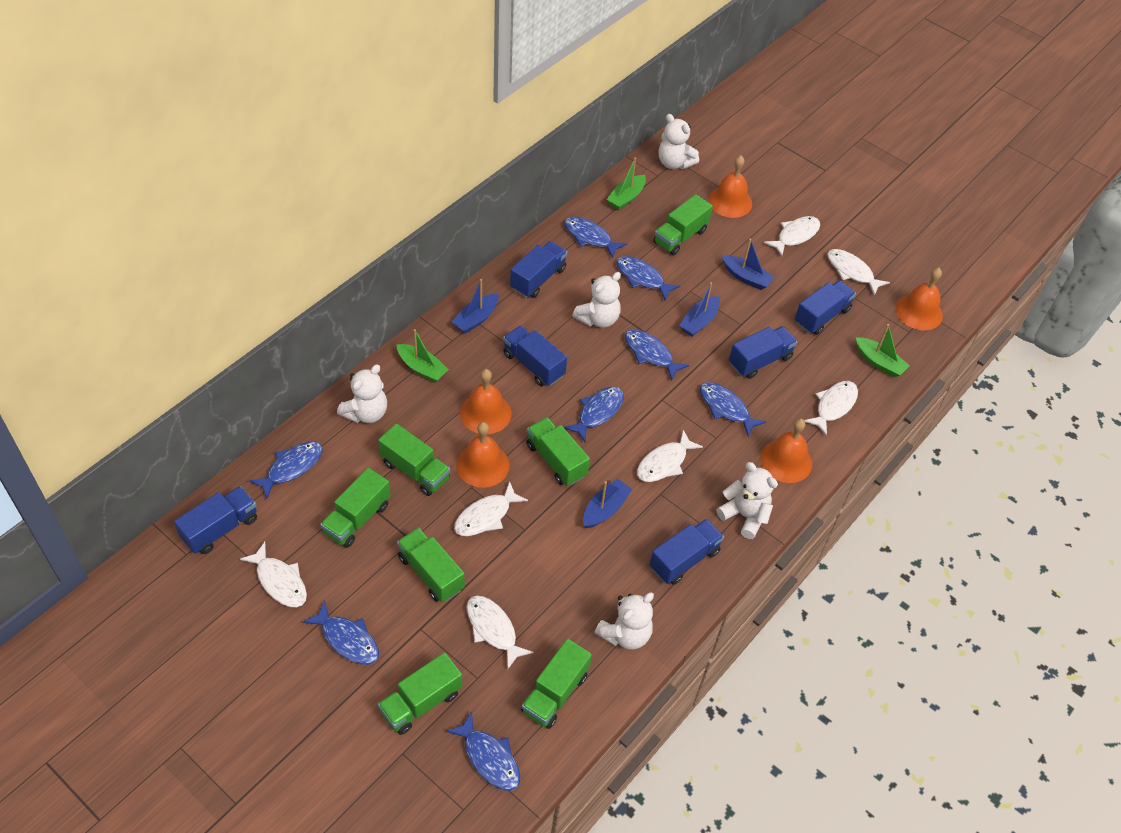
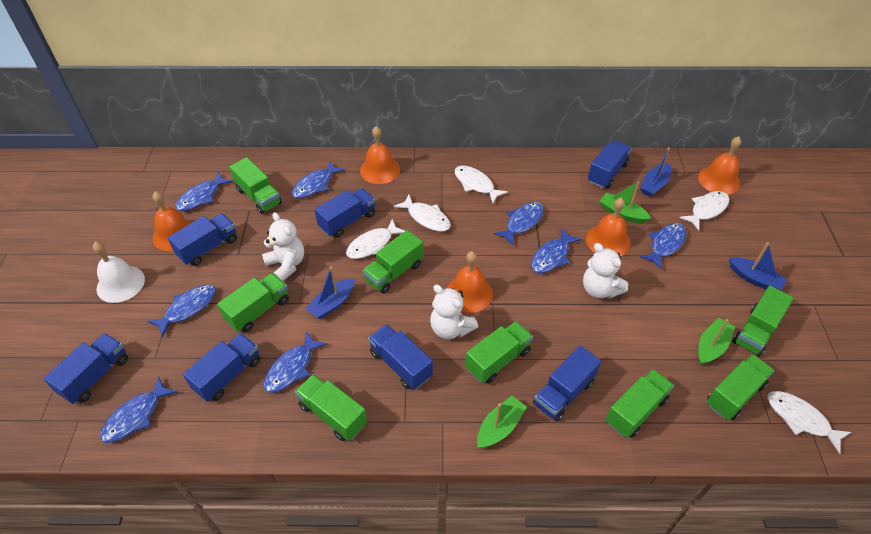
blue boat: [452,279,499,334] [583,479,632,528] [679,282,720,336] [722,239,775,290] = 4 -> [305,267,355,319] [640,147,671,197] [729,242,787,290] = 3
blue truck: [174,486,257,554] [503,325,567,386] [510,241,567,298] [650,519,724,585] [729,326,797,379] [795,280,856,335] = 6 -> [44,333,128,404] [168,213,237,266] [183,333,260,402] [314,188,375,238] [368,324,433,389] [533,346,601,421] [588,140,632,188] = 7
green truck: [320,468,391,548] [378,424,450,496] [378,652,462,735] [397,527,465,602] [521,639,592,729] [526,417,590,486] [654,194,713,255] = 7 -> [217,273,289,332] [229,157,282,214] [295,374,367,441] [362,230,423,294] [466,321,533,383] [606,369,674,438] [706,354,775,420] [732,286,793,357] = 8
white bell: none = 0 -> [93,242,145,303] = 1
white fish: [240,542,307,607] [454,481,528,536] [467,595,533,670] [637,430,703,482] [764,216,820,256] [804,381,858,436] [827,249,890,296] = 7 -> [346,219,405,259] [394,195,451,232] [455,166,508,203] [679,191,729,230] [767,391,851,454] = 5
white teddy bear: [337,364,387,423] [572,272,621,328] [594,593,654,650] [658,114,699,169] [716,462,778,539] = 5 -> [262,212,304,281] [430,284,478,339] [583,243,628,299] = 3

